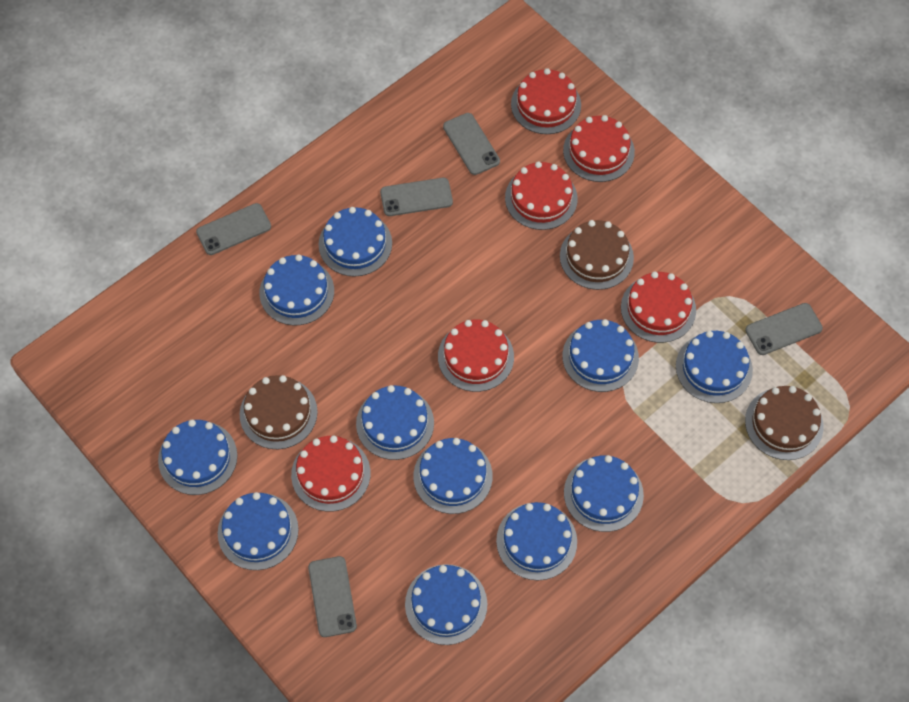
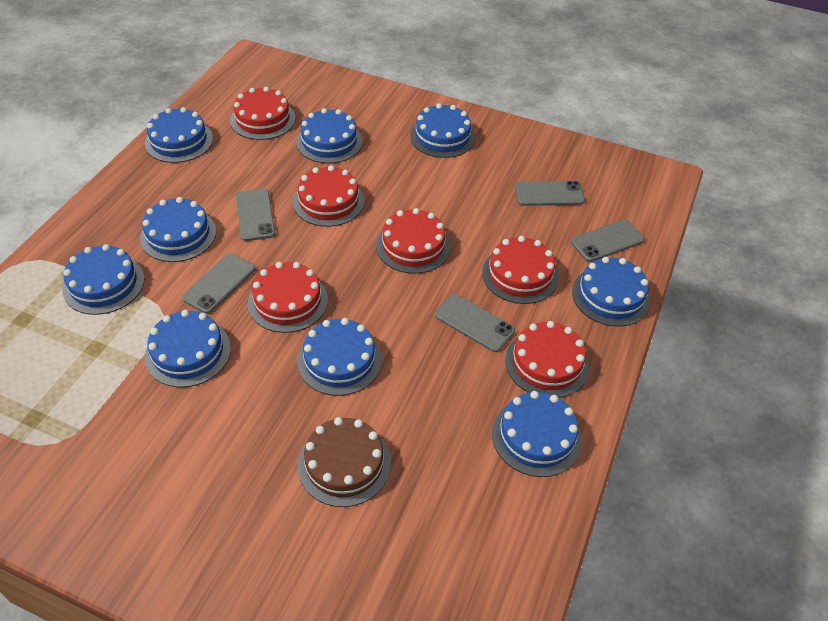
blue cake: [158,420,237,495] [218,492,299,570] [259,255,334,326] [319,207,392,277] [356,385,434,460] [405,564,487,645] [413,438,493,514] [496,502,577,580] [562,319,639,392] [564,455,644,532] [676,331,753,403] = 11 -> [62,244,145,315] [140,197,216,262] [145,107,213,163] [145,310,231,387] [296,108,363,164] [297,318,382,396] [410,103,476,158] [492,391,582,477] [572,257,651,327] = 9
brown cake: [240,375,318,449] [560,220,634,290] [745,386,824,460] = 3 -> [298,417,391,507] = 1

